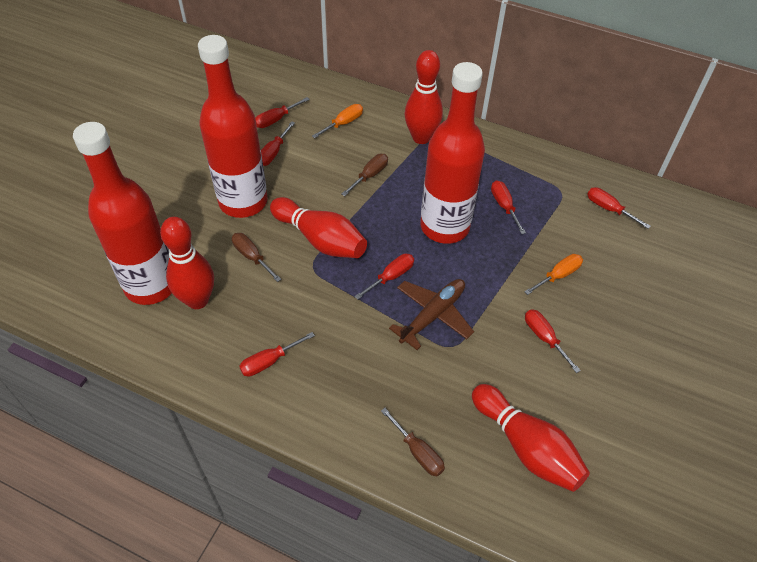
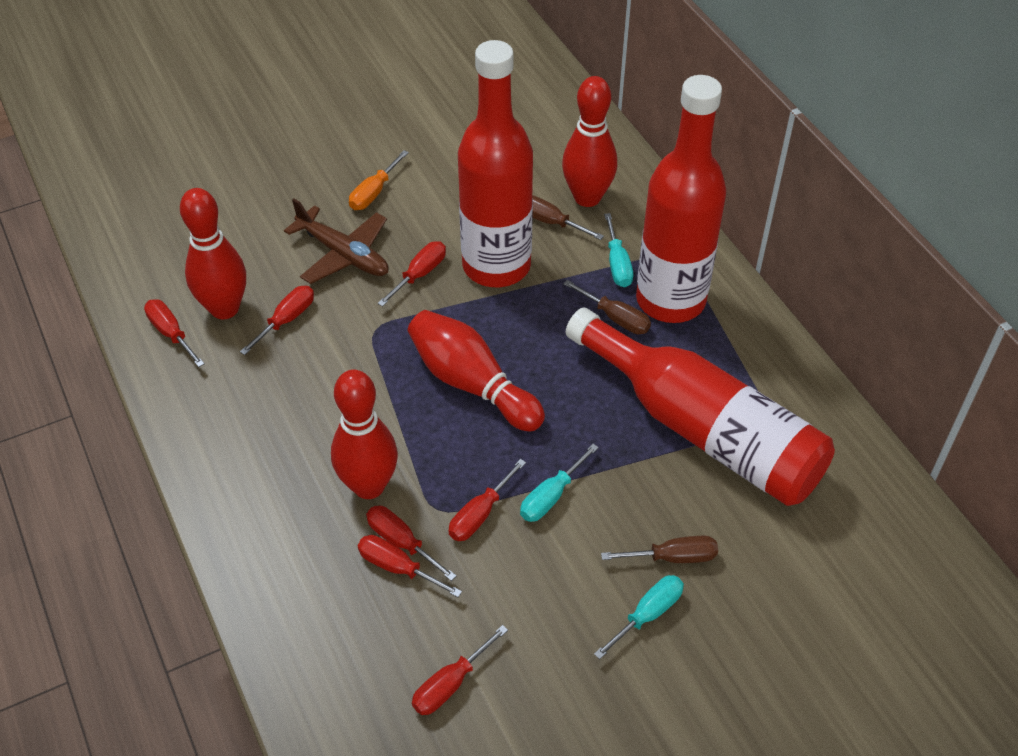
orange screwdriver: [312,104,363,138] [524,254,583,295] = 2 -> [349,150,409,210] = 1
turquoise screwdriver: none = 0 -> [520,444,599,522] [594,575,684,659] [604,213,633,287] = 3

